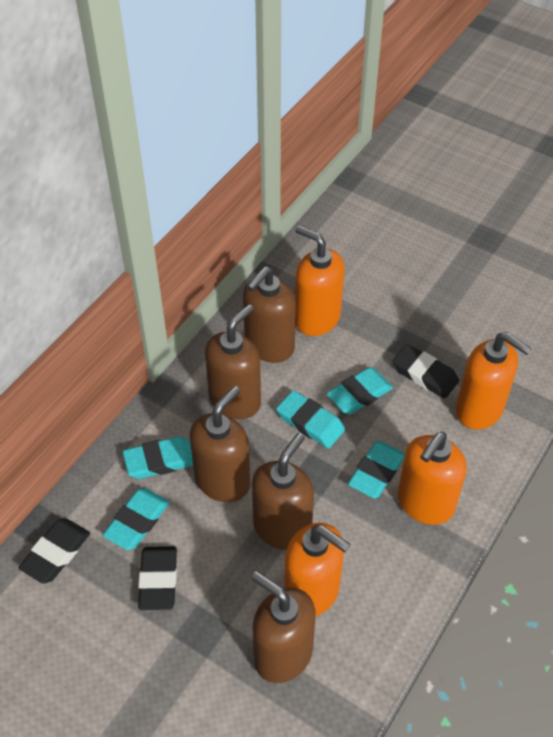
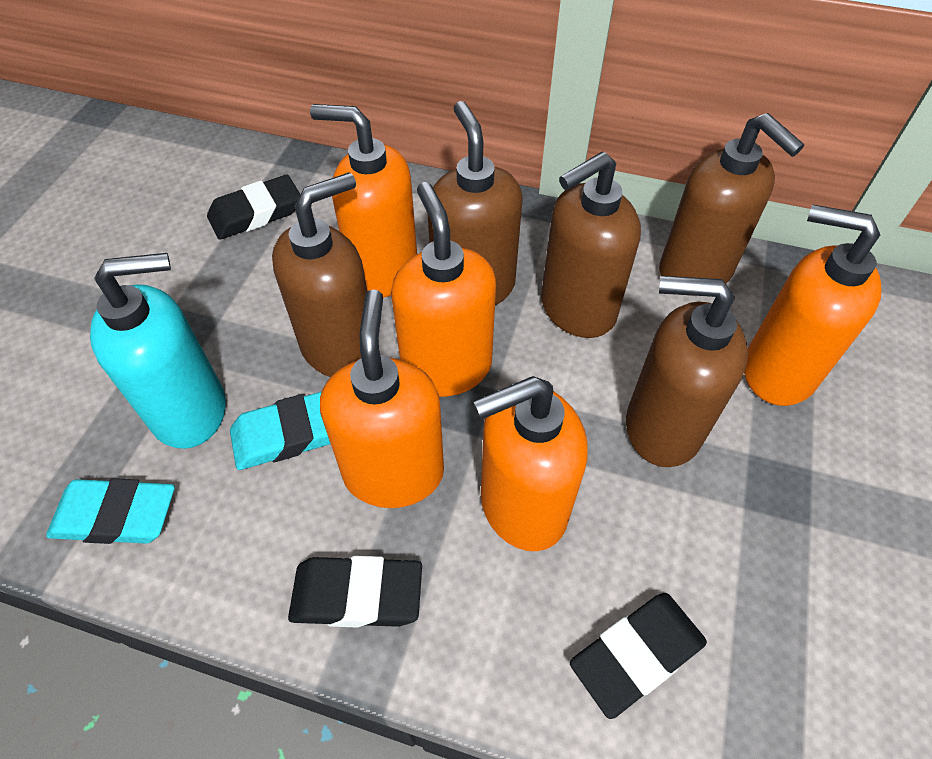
orange soap dispenser: [284,523,350,616] [295,226,345,336] [397,432,467,525] [456,332,532,430] = 4 -> [310,104,417,298] [320,289,444,508] [391,182,496,397] [473,376,588,551] [744,204,881,406] = 5
turquoise eraser: [103,488,170,550] [123,436,193,479] [276,390,345,448] [326,367,393,414] [348,441,405,499] = 5 -> [46,478,175,544] [230,392,331,470] = 2
turquoise soap dispenser: none = 0 -> [90,253,226,449] = 1

